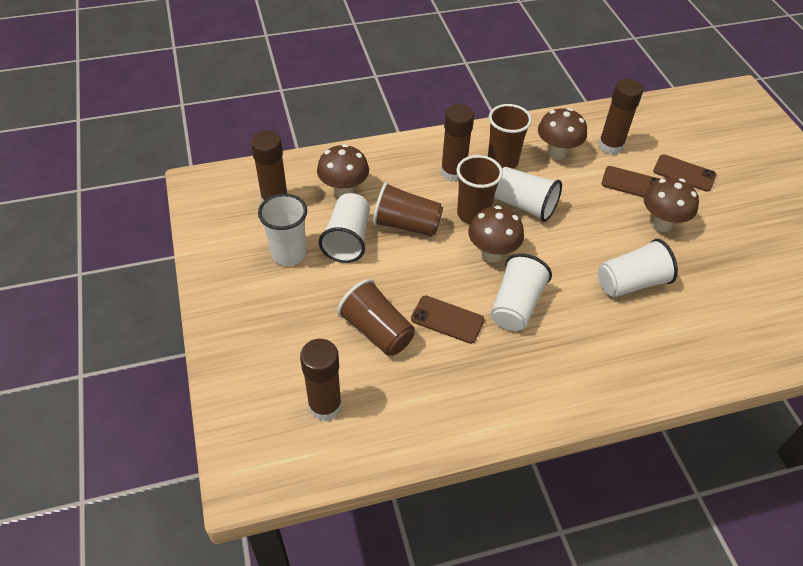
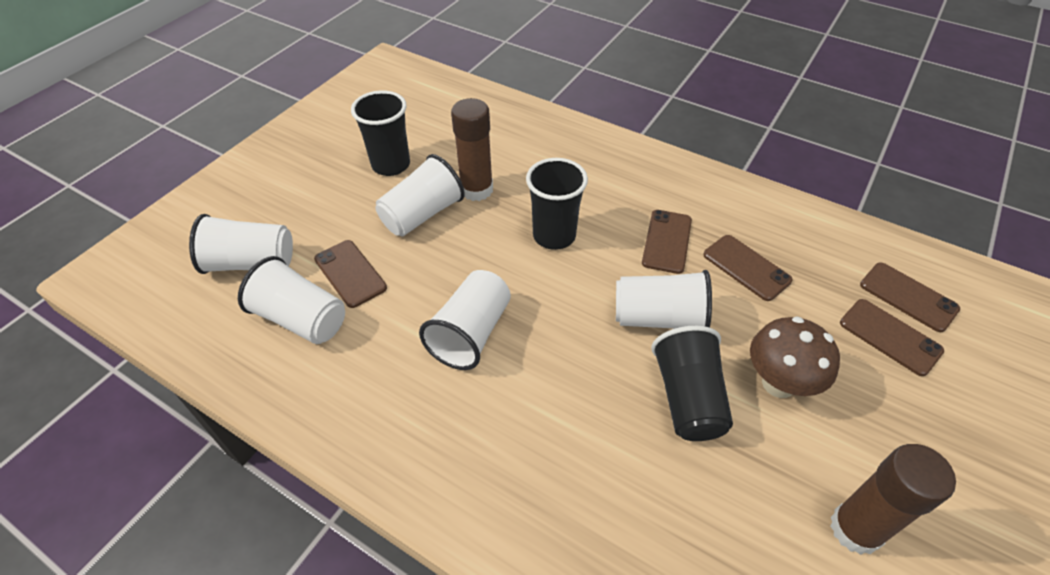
black cup: none = 0 -> [351,90,410,176] [526,158,588,250] [651,326,733,441] = 3
brown cup: [337,279,414,356] [373,182,443,237] [457,155,503,224] [488,104,532,169] = 4 -> none = 0
brown glue stick: [251,131,288,202] [300,339,342,421] [441,104,474,182] [598,79,643,155] = 4 -> [451,98,493,201] [830,444,956,555] = 2
brown mushroom: [317,144,369,198] [468,206,524,262] [538,108,587,160] [644,178,699,232] = 4 -> [750,316,840,398] = 1
brown phone: [411,296,485,344] [601,166,660,197] [653,154,717,192] = 3 -> [314,240,387,308] [642,210,692,274] [703,235,793,301] [840,299,944,376] [860,262,960,332] = 5

